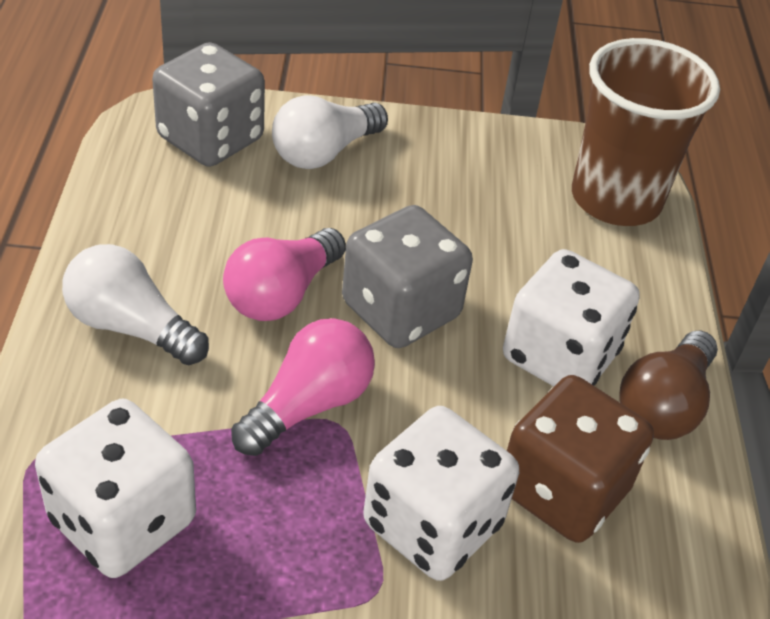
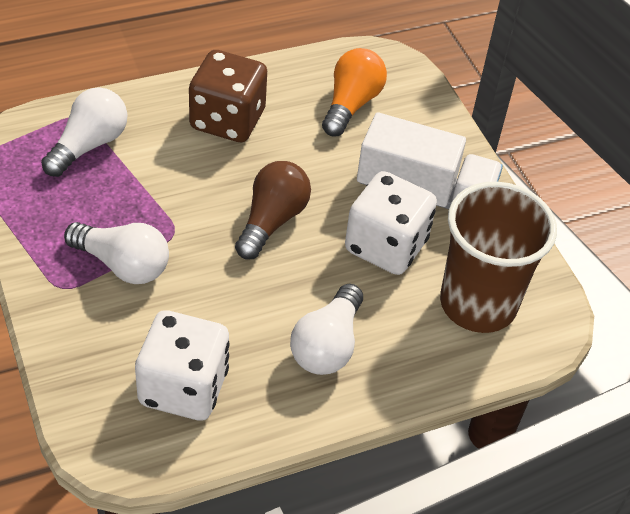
grey dice: [152,42,265,167] [342,205,473,348] = 2 -> none = 0
orange light bulb: none = 0 -> [322,48,387,136] = 1
pink light bulb: [223,228,346,321] [231,318,375,456] = 2 -> none = 0
white dice: [35,399,196,578] [363,406,519,581] [503,249,640,386] = 3 -> [135,310,230,420] [345,171,437,275] = 2
white light bulb: [62,244,209,365] [272,95,388,169] = 2 -> [41,87,128,177] [64,222,169,284] [290,283,363,375] = 3
white truck: none = 0 -> [357,112,503,209] = 1

